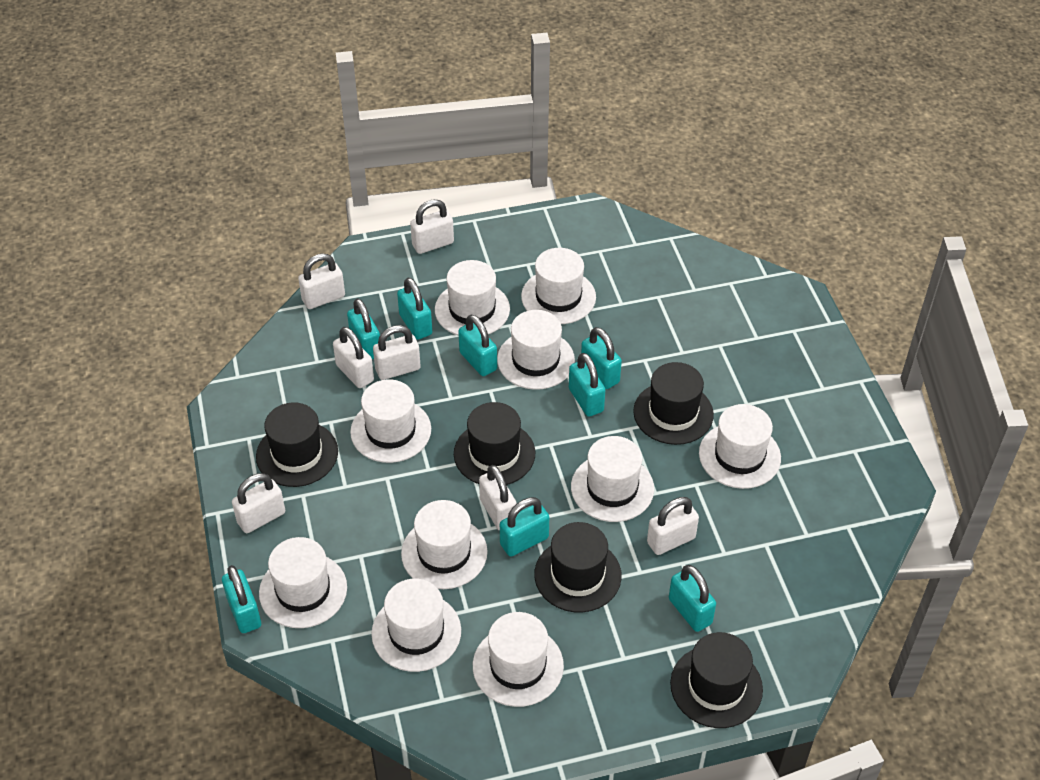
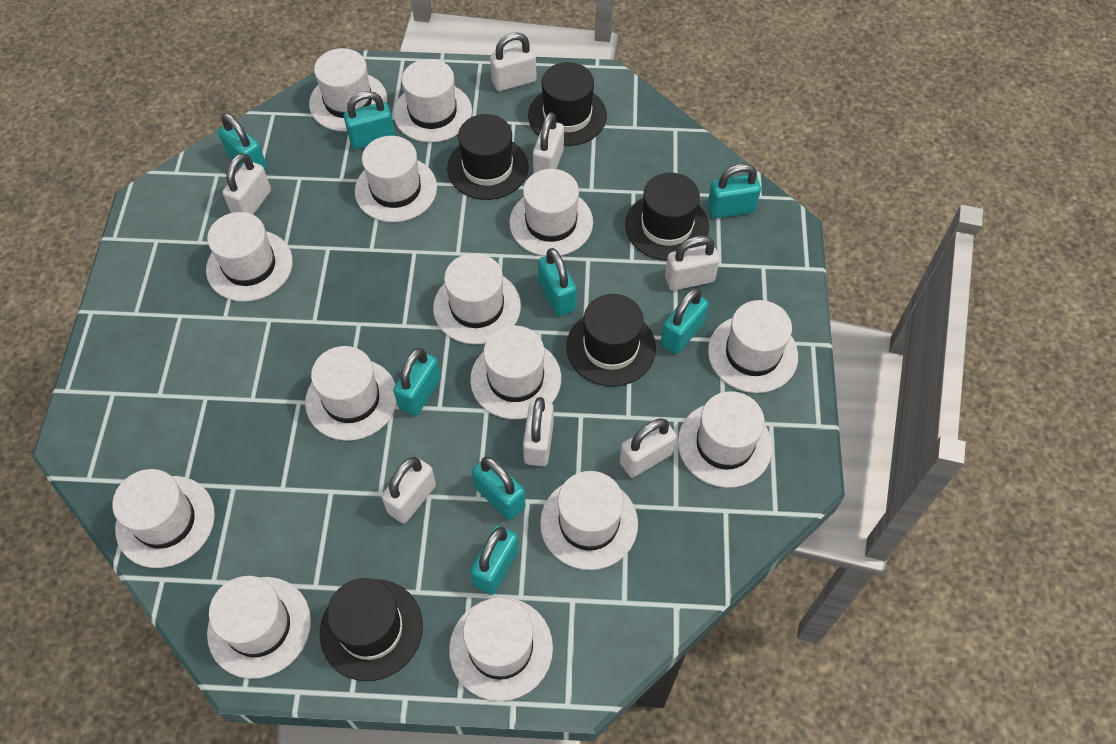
white hat: [259,537,347,628] [350,379,431,463] [371,579,461,672] [401,500,488,589] [435,260,510,336] [473,612,564,707] [497,310,575,390] [521,248,596,324] [571,436,654,522] [699,404,781,489] = 10 -> [112,469,215,568] [206,212,293,302] [207,576,311,679] [305,346,397,441] [309,48,388,132] [355,136,437,222] [393,59,472,143] [433,253,521,344] [449,597,553,701] [470,326,561,419] [509,169,593,256] [540,471,638,570] [678,391,772,488] [708,300,798,393] = 14

